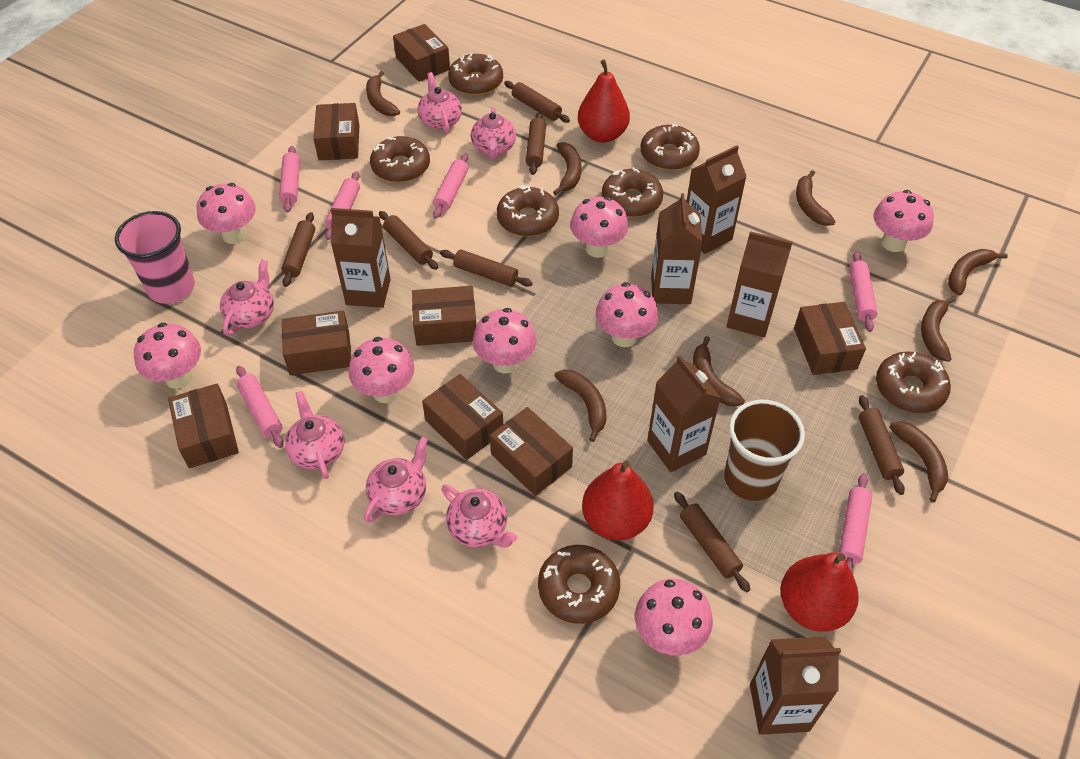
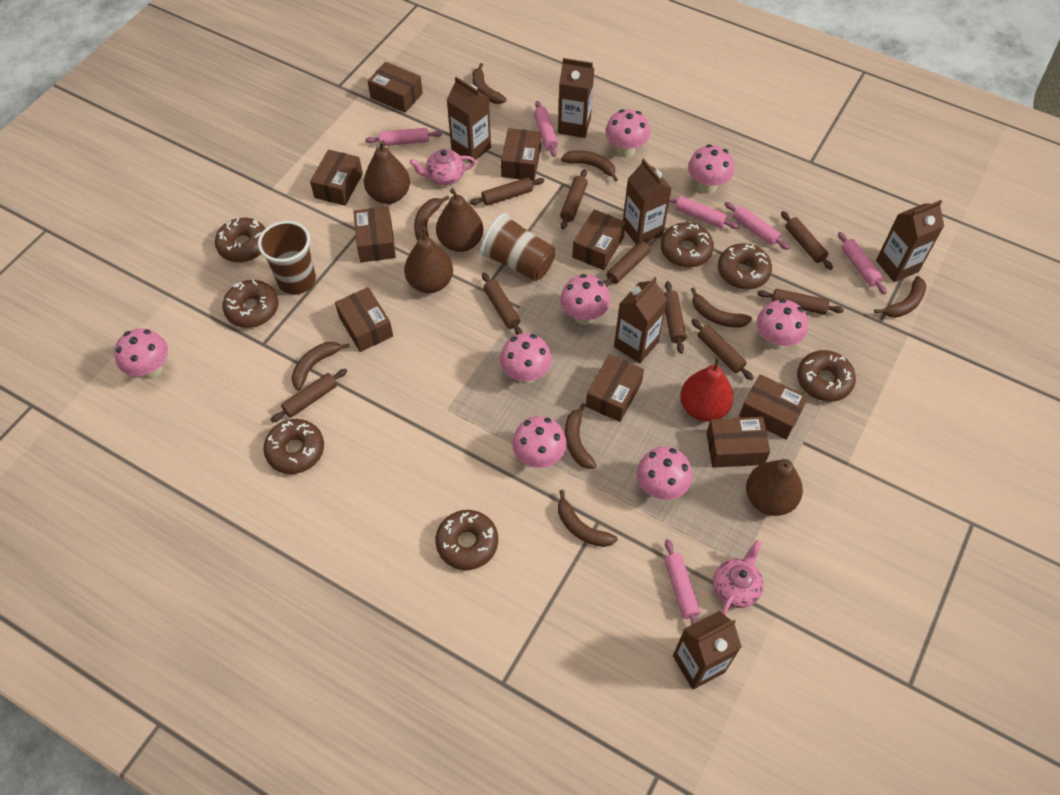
brown box: [168,383,239,468] [282,311,351,375] [313,103,359,160] [393,24,450,82] [412,286,476,346] [422,374,503,460] [490,407,573,496] [794,302,866,375] = 8 -> [310,149,363,206] [335,287,393,352] [353,206,396,262] [368,62,423,113] [501,128,541,181] [572,210,626,270] [586,354,644,422] [707,417,770,468] [739,374,808,440] = 9
brown cup: [724,400,805,501] = 1 -> [258,221,316,295] [480,213,555,281] = 2
brown pear: none = 0 -> [364,140,410,204] [404,227,453,293] [436,188,483,252] [746,459,803,516] = 4
brown rolling pin: [281,212,315,287] [379,211,438,270] [440,249,533,287] [504,81,570,123] [526,112,546,175] [674,492,750,592] [859,395,905,495] = 7 -> [271,369,347,422] [469,177,544,206] [482,273,523,335] [560,169,588,229] [604,237,655,287] [664,281,687,354] [691,319,753,380] [757,289,844,315] [781,211,833,270] = 9
pink cup: [115,211,195,304] = 1 -> none = 0
pink teapot: [220,260,274,336] [285,391,345,479] [364,437,428,523] [417,72,462,133] [441,485,517,548] [471,107,516,159] = 6 -> [410,149,476,185] [713,540,764,615] = 2
red pear: [578,60,630,143] [582,461,654,540] [780,552,859,632] = 3 -> [680,357,734,422] = 1

